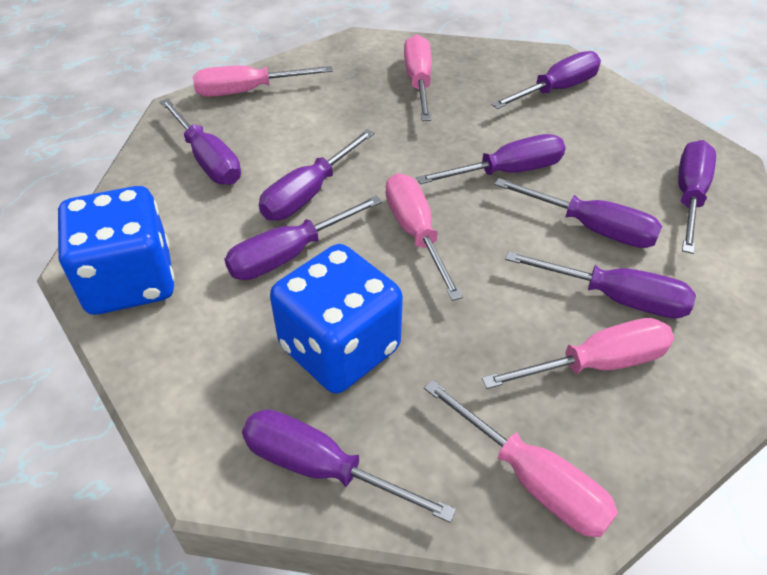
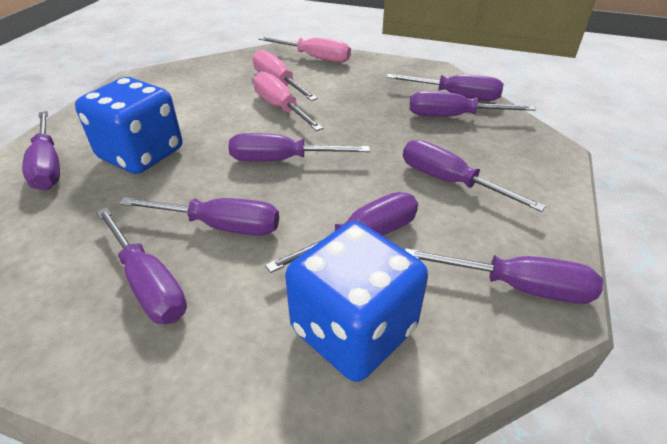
pink screwdriver: [193,66,333,97] [385,173,463,301] [404,35,432,121] [424,380,618,537] [482,318,674,389] = 5 -> [253,50,318,101] [253,71,323,131] [258,36,351,63] = 3

